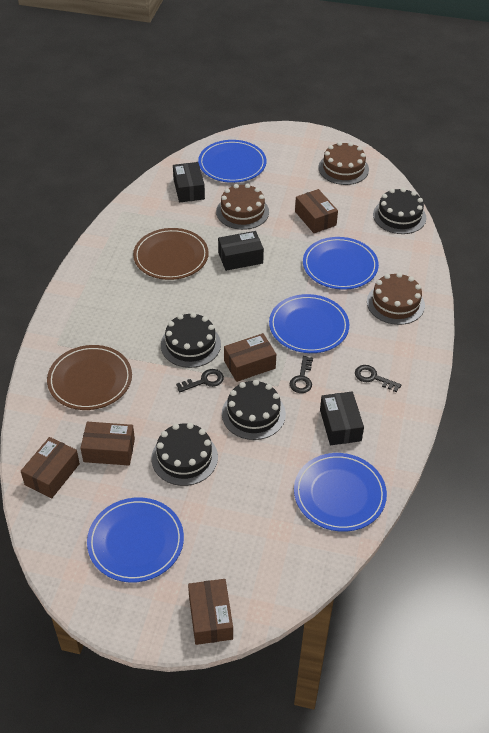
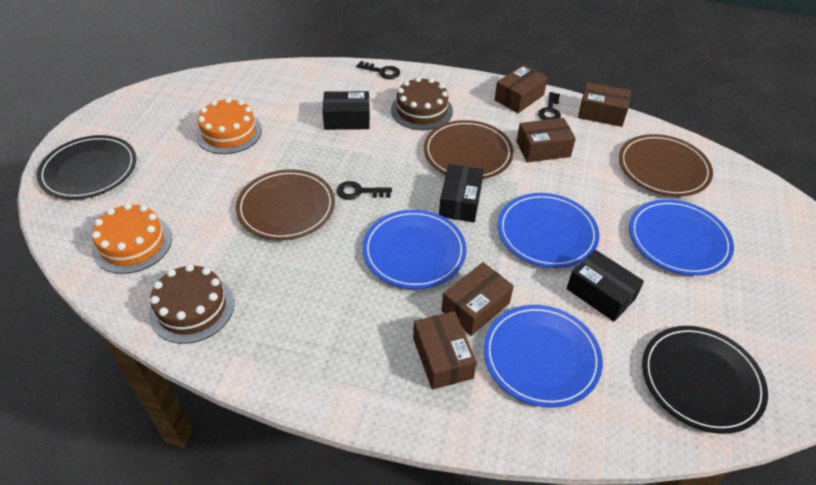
black cake: [151,423,218,486] [161,312,221,368] [222,380,286,440] [373,188,426,234] = 4 -> none = 0
black plate: none = 0 -> [37,135,136,199] [642,326,768,434] = 2
blue plate: [87,497,184,583] [198,140,266,183] [269,294,349,353] [294,453,387,532] [303,237,379,290] = 5 -> [363,210,467,289] [484,305,603,408] [498,193,599,268] [629,199,734,276] = 4
brown cake: [216,184,269,230] [318,142,369,185] [367,272,425,325] = 3 -> [149,264,234,344] [391,77,453,130] = 2
brown plate: [47,345,132,410] [133,228,209,280] = 2 -> [236,169,335,240] [424,120,514,179] [619,134,713,196] = 3
orange cake: none = 0 -> [92,203,172,274] [196,97,262,154] = 2

